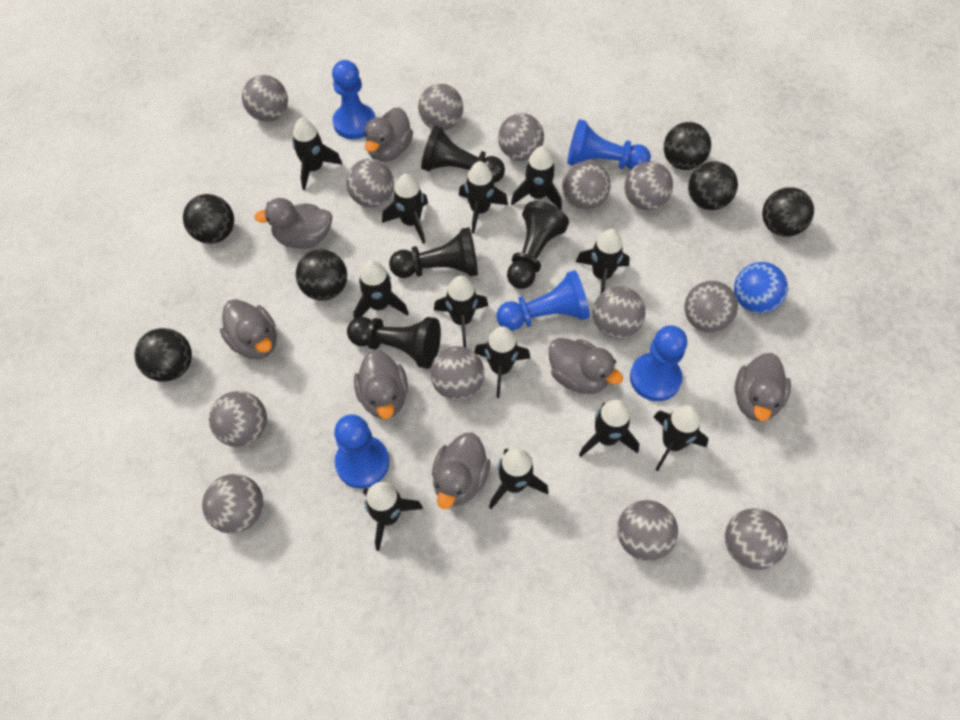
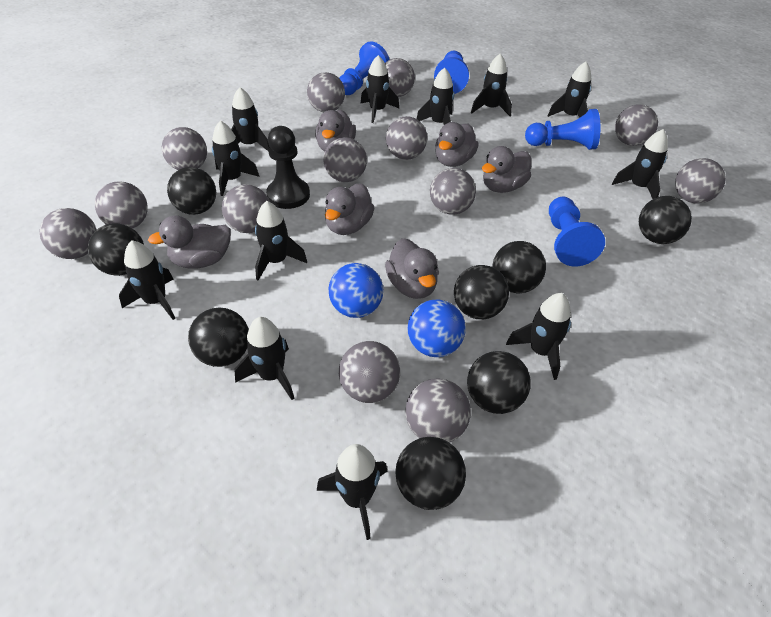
black ball: [134,328,192,382] [183,194,234,244] [296,249,347,301] [664,122,711,170] [688,161,738,210] [762,187,814,237] = 6 -> [88,223,144,276] [167,167,216,215] [188,307,249,367] [395,437,466,510] [454,265,509,319] [467,351,531,414] [492,241,546,293] [639,196,692,244] = 8
black pawn: [347,317,441,369] [389,227,478,278] [421,125,505,183] [507,201,569,289] = 4 -> [266,126,310,209] = 1
blue ball: [734,262,788,314] = 1 -> [329,263,383,318] [407,299,466,357] = 2
blue pawn: [332,60,375,139] [334,415,389,488] [496,270,590,330] [567,119,651,170] [630,325,687,401] = 5 -> [339,41,390,95] [434,51,469,94] [525,109,600,150] [549,197,605,266] = 4
grey duck: [220,299,277,359] [254,198,332,249] [354,349,408,419] [365,107,413,162] [432,433,491,509] [549,338,623,394] [735,353,791,421] = 7 -> [148,215,231,269] [315,110,356,152] [325,183,374,235] [385,238,439,299] [435,122,479,167] [482,146,531,193] = 6

